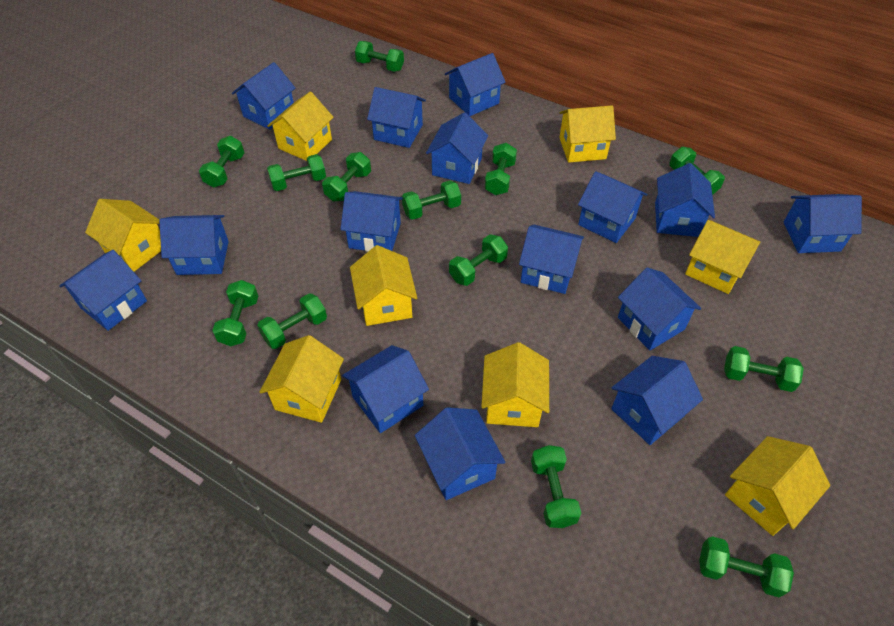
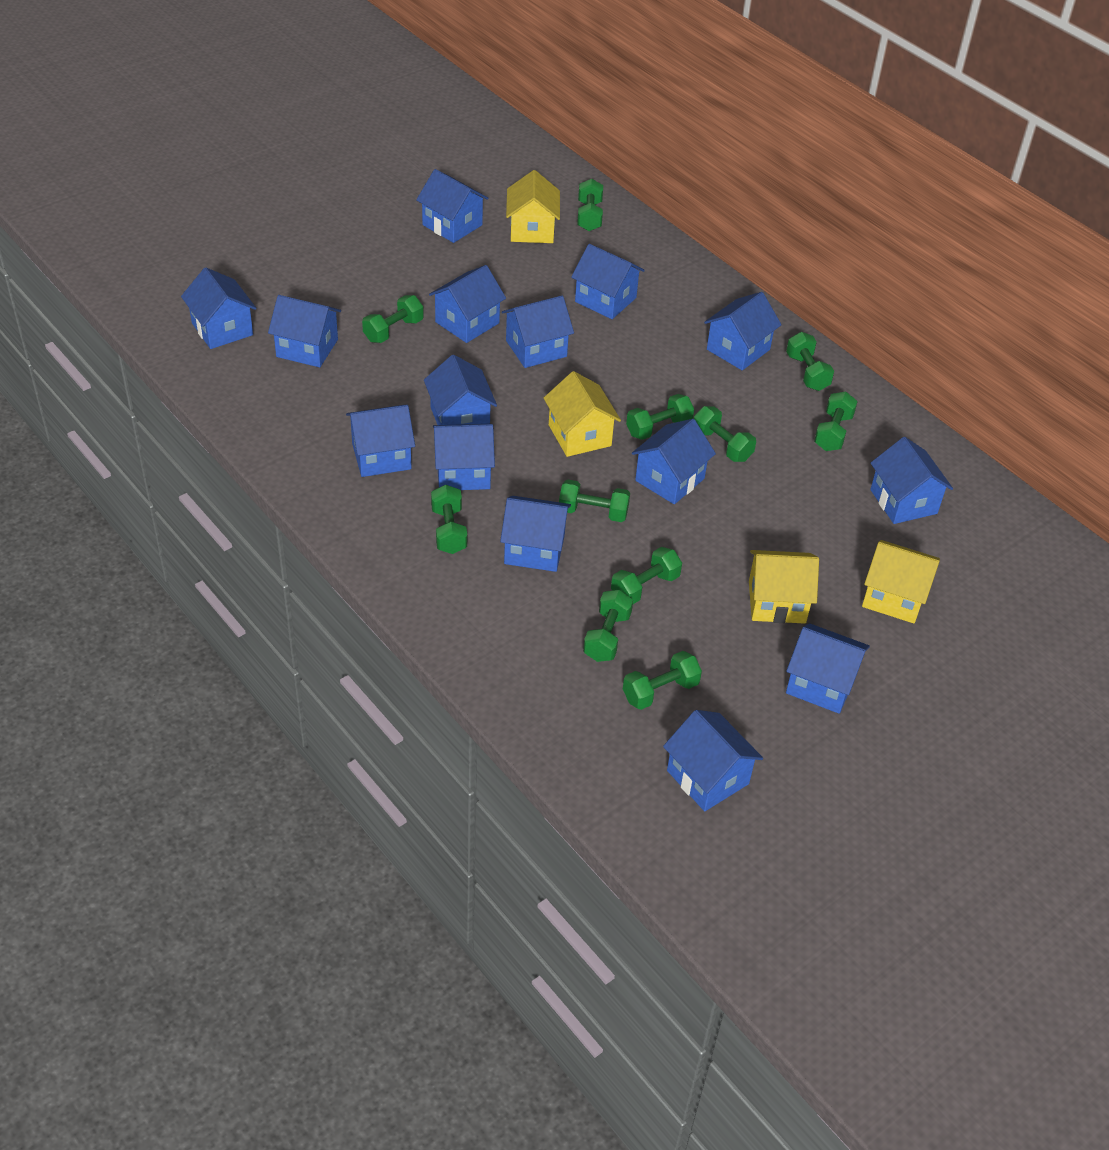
green dumbbell: [199,136,244,188] [212,280,258,346] [257,293,327,349] [267,154,326,191] [322,152,371,202] [355,41,404,72] [402,180,461,220] [449,234,508,286] [485,143,517,195] [531,445,581,528] [670,147,725,195] [699,536,794,597] [724,346,804,392] = 13 -> [362,295,424,343] [431,485,467,554] [559,480,630,522] [577,179,603,231] [583,589,633,662] [611,547,682,604] [623,651,702,710] [626,394,694,440] [694,406,756,462] [786,332,834,391] [814,392,858,451] = 11
yellow house: [85,199,161,272] [260,335,344,423] [267,92,334,161] [350,245,417,326] [481,342,549,427] [559,105,616,163] [685,220,760,294] [725,436,830,536] = 8 -> [506,170,560,243] [544,371,621,457] [749,550,819,624] [862,540,940,623] = 4

